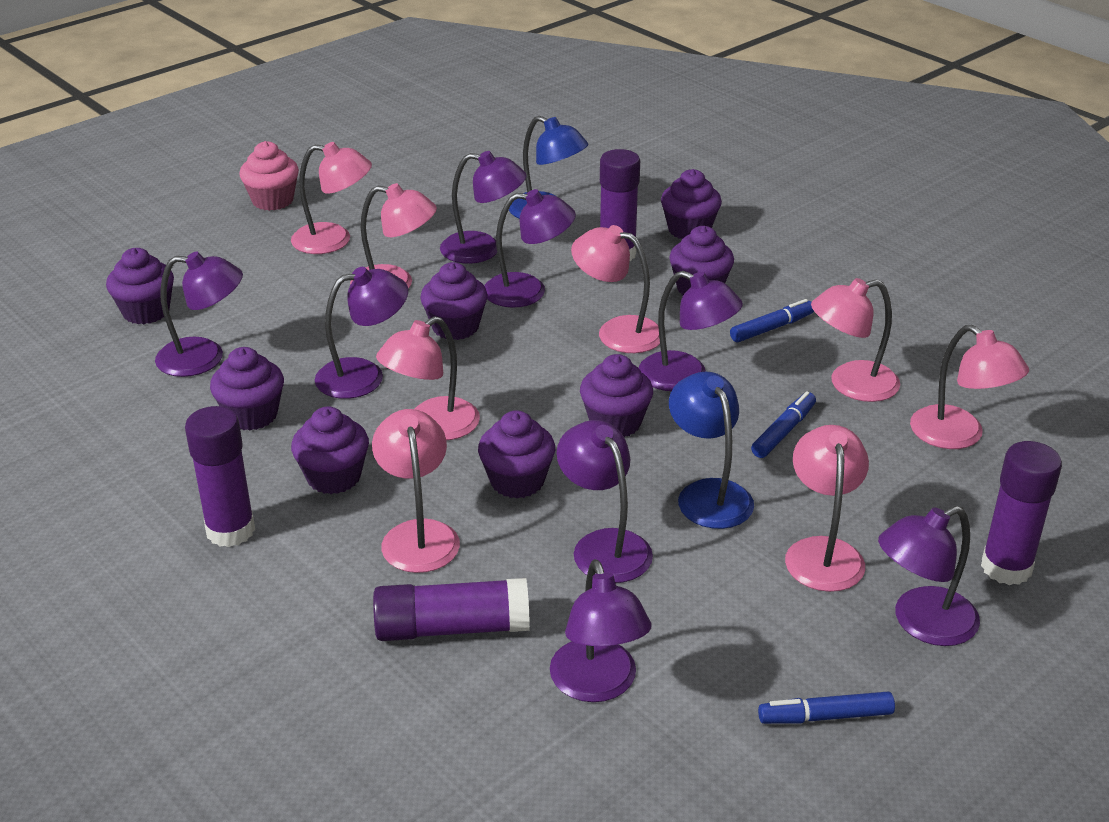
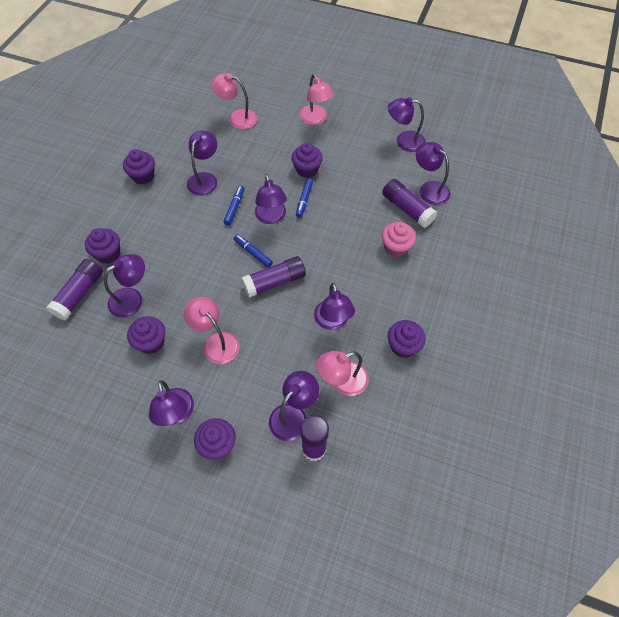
blue lamp: [509,116,588,219] [669,372,754,529] = 2 -> none = 0
pink lamp: [291,142,372,254] [350,183,437,289] [372,409,460,573] [376,316,480,440] [571,225,660,353] [785,425,869,592] [811,278,900,402] [910,325,1029,449] = 8 -> [184,297,240,364] [211,73,257,129] [299,74,334,125] [316,351,369,396] = 4
purple cupcake: [106,248,174,324] [210,347,284,430] [291,406,369,494] [420,262,488,340] [478,410,555,498] [580,354,653,437] [661,169,722,239] [669,226,734,296] = 8 -> [85,228,120,264] [123,149,155,184] [127,316,165,354] [194,418,236,460] [291,143,323,178] [388,320,426,358] = 6

